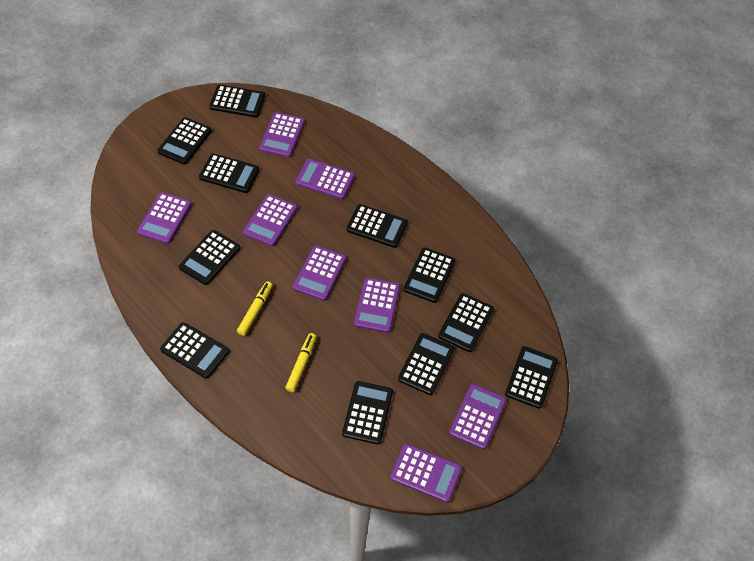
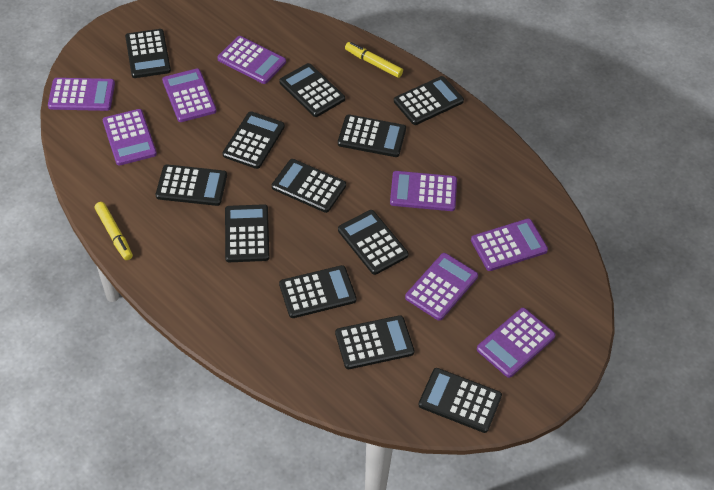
black calculator: [157,117,212,165] [160,322,229,378] [179,230,240,285] [199,153,260,193] [209,85,265,117] [342,381,393,444] [346,204,408,248] [398,333,455,395] [403,247,455,303] [438,293,494,352] [505,346,558,409] = 11 -> [125,29,171,78] [156,164,227,206] [223,111,285,169] [225,204,270,262] [272,159,346,213] [279,63,345,117] [279,265,357,318] [335,315,415,369] [338,114,406,157] [338,210,409,275] [394,76,464,125] [419,368,502,433] = 12

